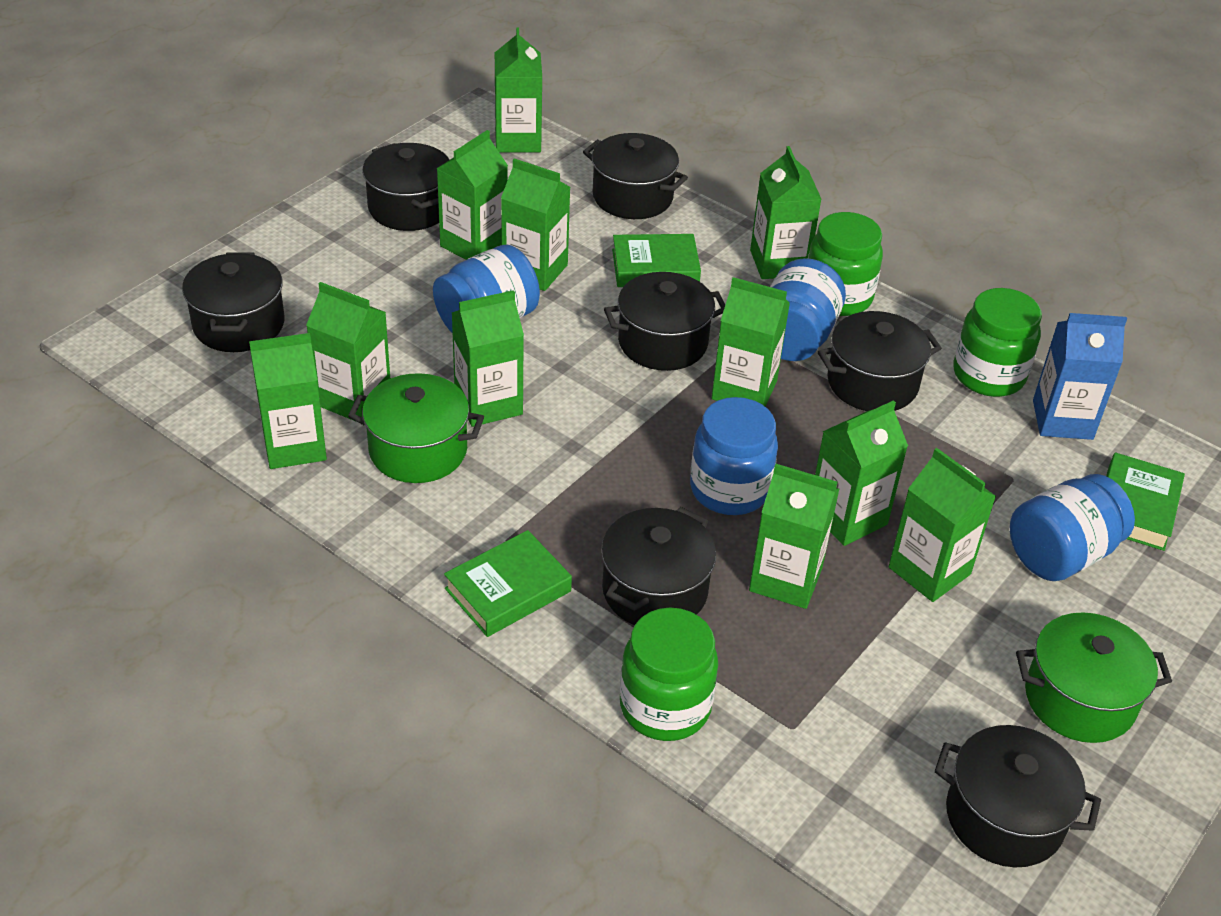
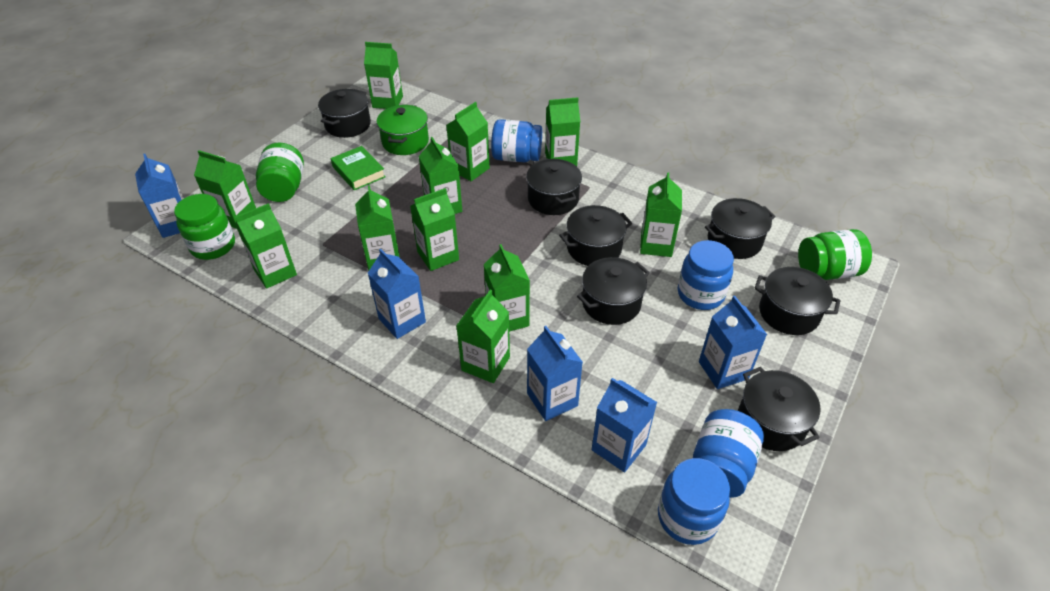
blue carton: [1033,313,1127,440] = 1 -> [135,154,184,238] [368,249,426,339] [527,326,583,421] [592,378,657,472] [699,296,767,389] = 5
green book: [444,530,572,637] [612,234,701,287] [1106,452,1185,551] = 3 -> [331,146,385,190] = 1
green pot: [348,373,484,483] [1016,612,1172,743] = 2 -> [377,105,429,155] = 1

